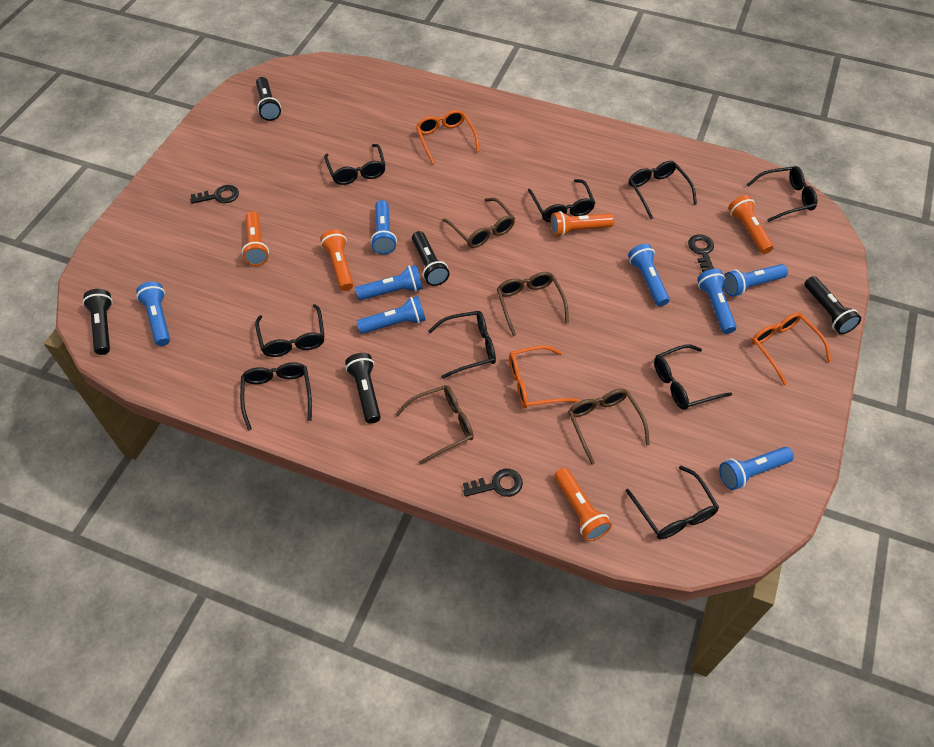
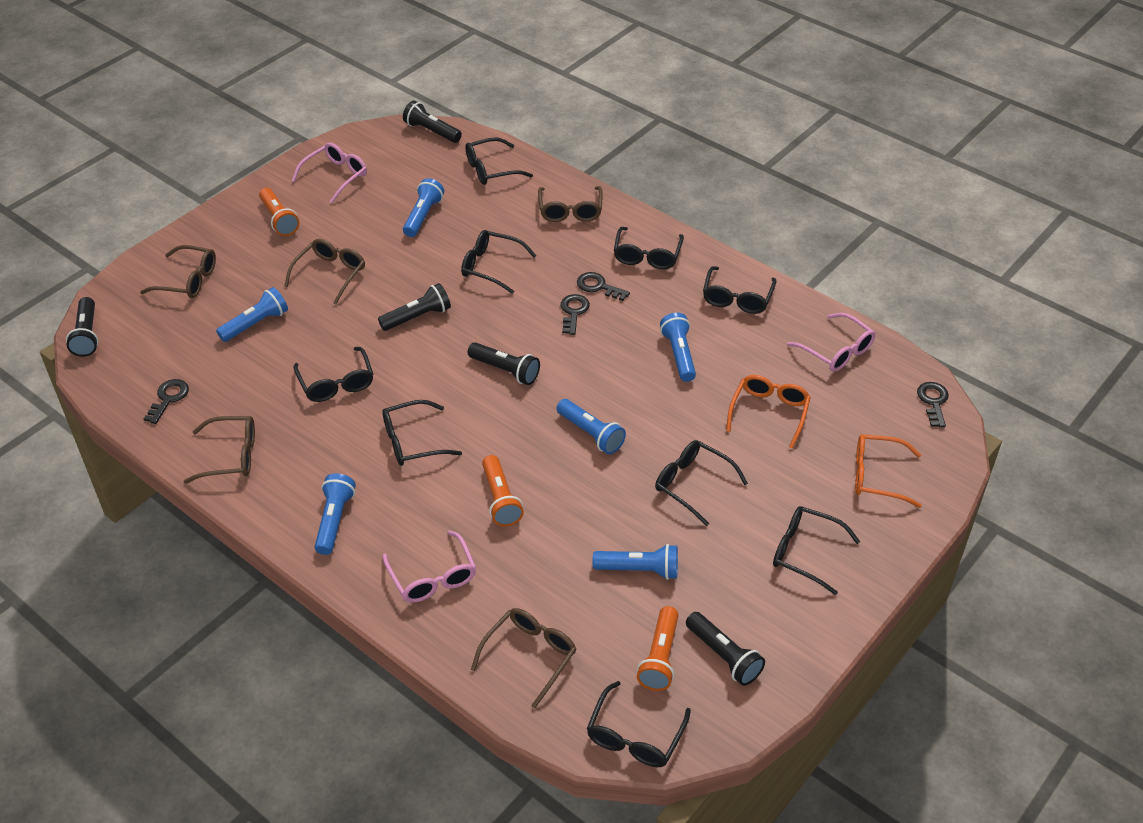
black key: [190,185,239,204] [463,469,523,497] [688,234,714,272] = 3 -> [144,379,189,424] [560,294,590,335] [577,272,630,301] [917,382,949,428] = 4
blue flashlight: [136,282,170,346] [355,265,423,300] [357,296,426,334] [371,200,397,254] [628,244,670,306] [697,269,736,334] [719,447,794,490] [723,264,788,297] = 8 -> [216,287,288,342] [315,473,356,555] [403,178,444,237] [557,399,626,454] [592,544,678,580] [660,313,696,382] = 6
brown glasses: [395,385,474,465] [443,198,515,248] [497,272,569,336] [568,389,650,465] = 4 -> [140,245,216,298] [183,416,255,484] [284,239,365,305] [471,608,577,708] [538,186,603,222] = 5
orange flashlight: [242,211,269,266] [320,229,353,291] [550,211,614,237] [554,468,612,541] [728,195,774,254] = 5 -> [259,188,299,236] [482,455,524,526] [637,606,679,691] = 3
orange glasses: [416,110,480,164] [509,345,579,408] [752,312,832,385] = 3 -> [726,375,811,449] [855,434,922,508] = 2
pink glasses: none = 0 -> [292,143,367,203] [383,530,476,603] [787,313,876,372] = 3

